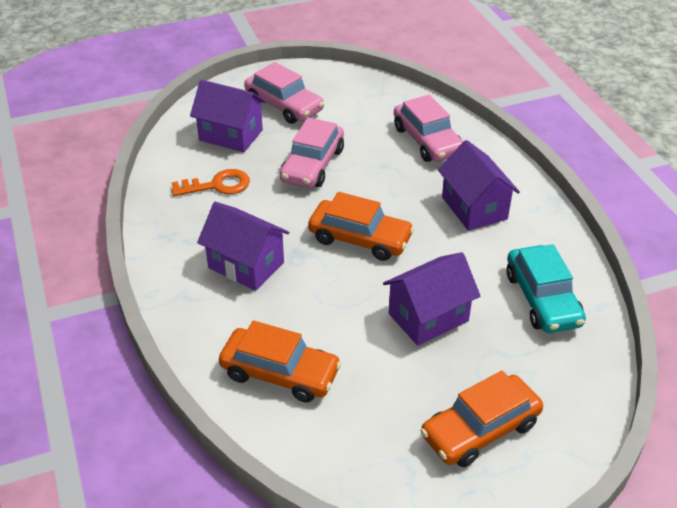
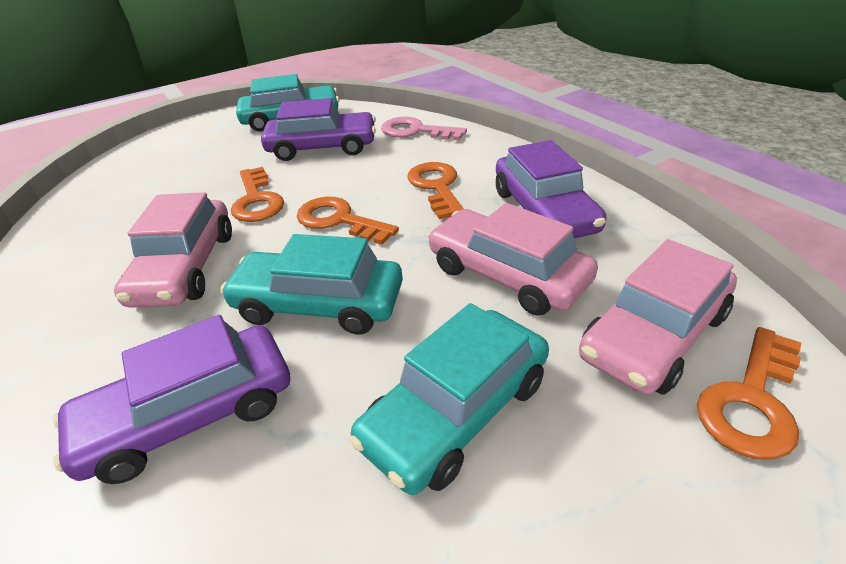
orange car: [219,321,342,403] [308,192,415,261] [420,371,543,467] = 3 -> none = 0
orange key: [172,169,250,196] = 1 -> [231,167,284,222] [297,197,399,245] [407,162,464,219] [697,327,801,460] = 4
pink key: none = 0 -> [381,117,467,141] = 1
purple car: none = 0 -> [53,315,290,484] [261,98,376,161] [496,140,607,238] = 3
purple house: [190,80,266,152] [197,202,289,291] [383,252,480,346] [438,140,520,231] = 4 -> none = 0
turquoise car: [507,244,586,333] = 1 -> [220,234,403,335] [236,74,339,132] [349,303,549,495] = 3

